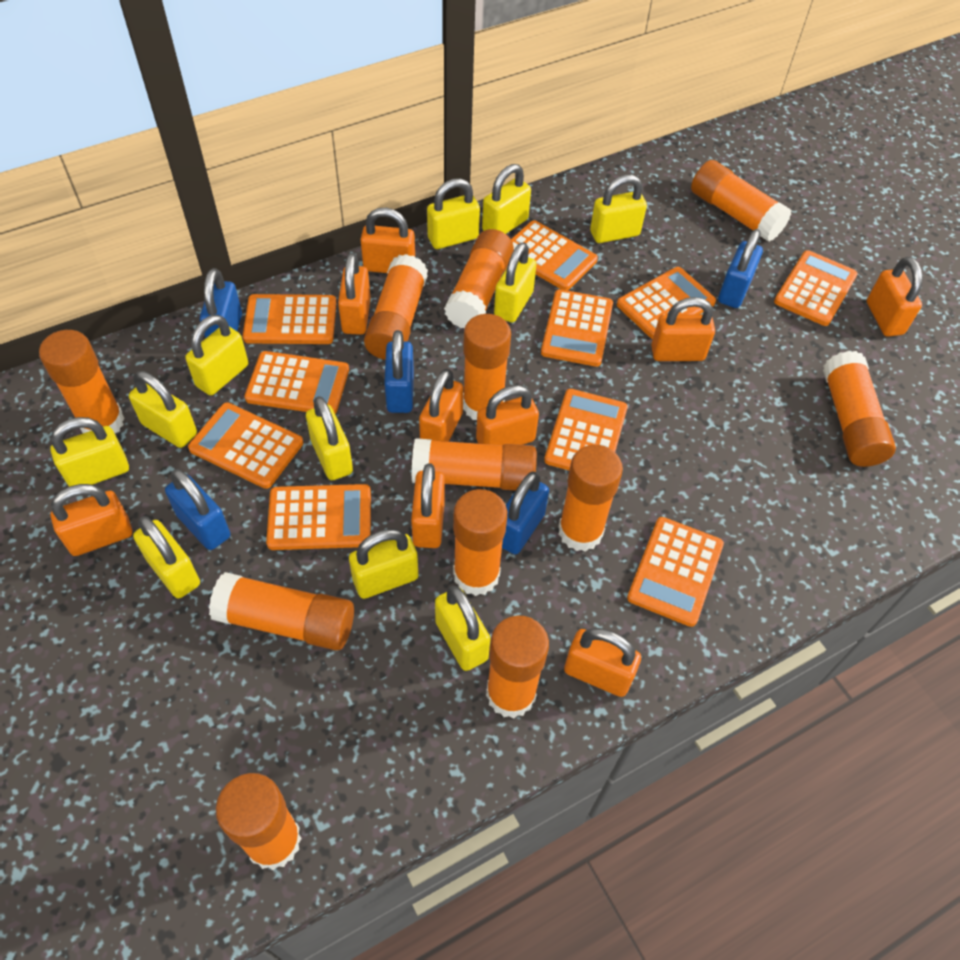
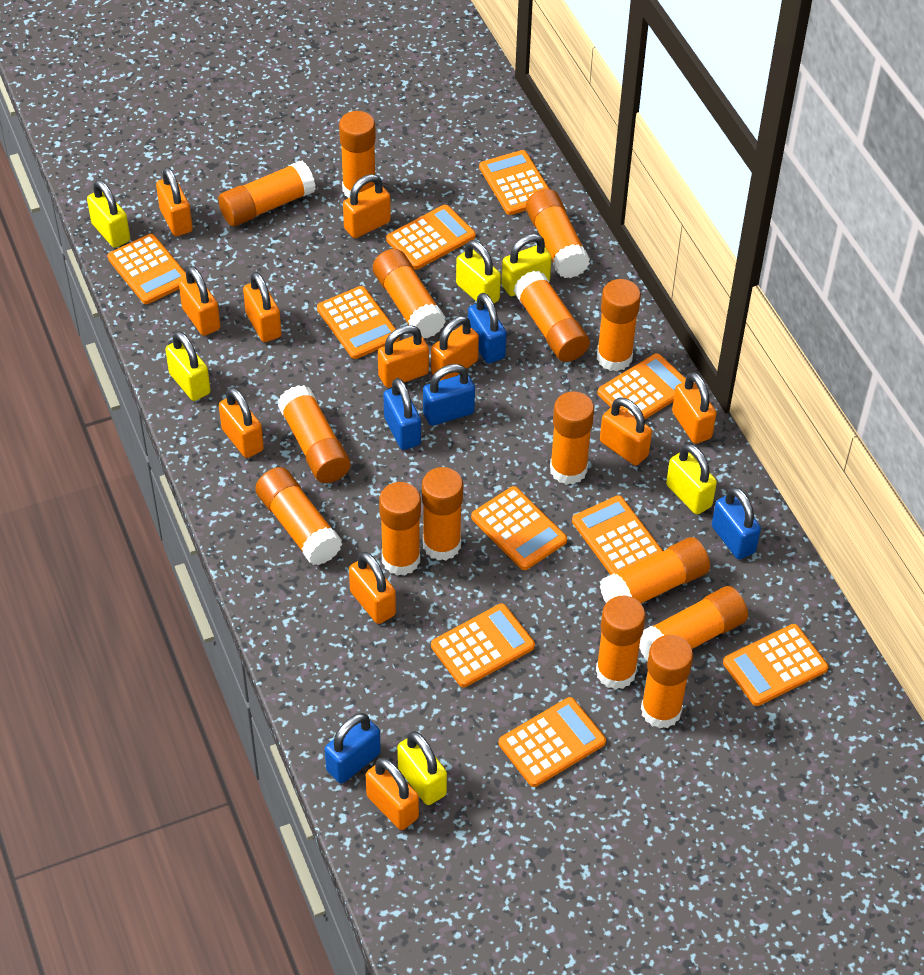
orange glue stick: [39,330,125,433] [209,572,354,651] [216,773,302,870] [364,254,428,360] [411,438,537,491] [444,229,514,328] [453,489,507,596] [463,314,511,420] [486,616,549,718] [558,445,623,552] [691,160,792,242] [823,351,896,467] = 12 -> [218,161,316,226] [255,467,342,565] [278,385,351,483] [339,111,376,198] [373,249,446,338] [379,482,421,576] [422,467,463,561] [514,271,590,362] [526,189,590,278] [550,392,594,485] [596,596,646,690] [597,279,641,372] [600,537,710,603] [639,586,748,661] [641,635,693,729] = 15
orange padlock: [51,484,132,556] [338,253,371,335] [360,208,415,273] [411,463,445,548] [419,369,463,442] [476,385,539,445] [564,628,641,697] [651,297,715,361] [867,257,923,337] = 9 -> [156,167,193,236] [179,266,220,336] [219,387,264,458] [243,272,282,342] [343,174,391,238] [349,552,396,624] [366,758,419,830] [378,325,429,388] [431,316,479,381] [600,398,652,465] [672,372,716,444] = 11
yellow padlock: [50,417,129,487] [129,371,197,448] [133,516,200,598] [185,315,248,395] [306,396,353,480] [349,529,418,599] [427,178,480,249] [435,586,490,671] [482,164,531,234] [494,242,537,323] [590,175,647,243] = 11 -> [87,180,130,248] [165,331,210,401] [397,731,447,805] [456,240,501,303] [502,234,552,296] [666,444,717,515] = 6

